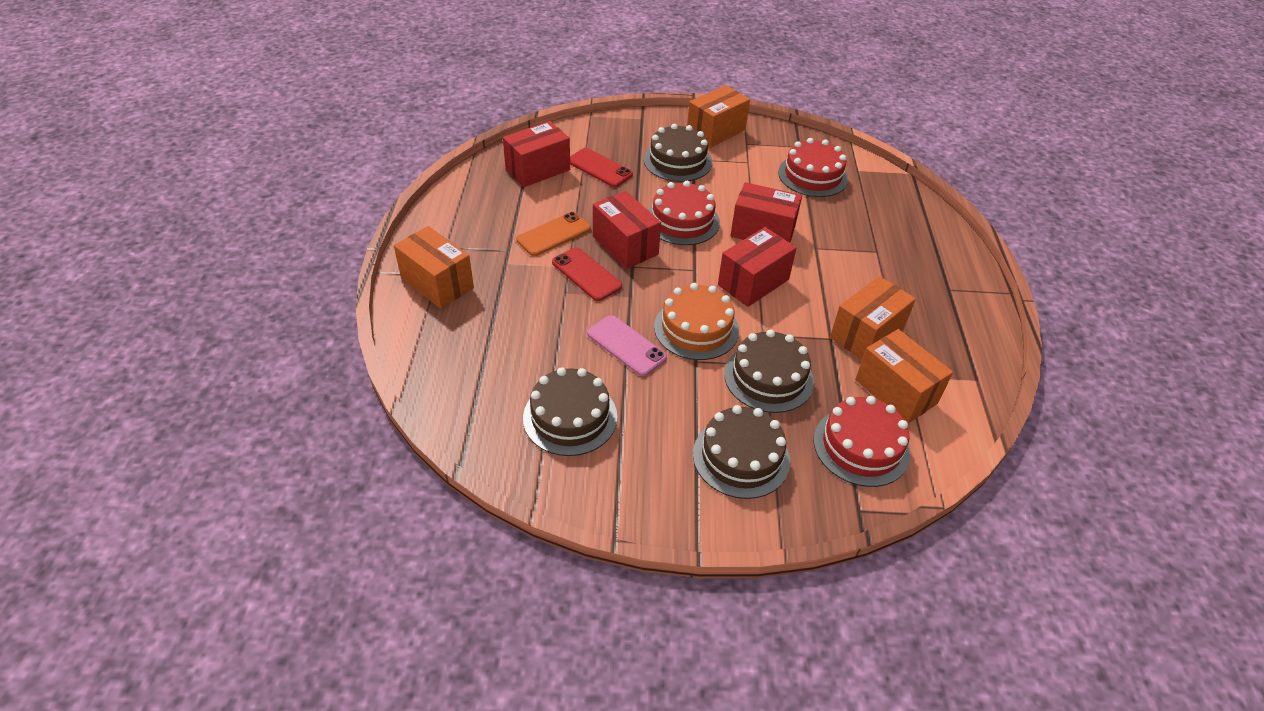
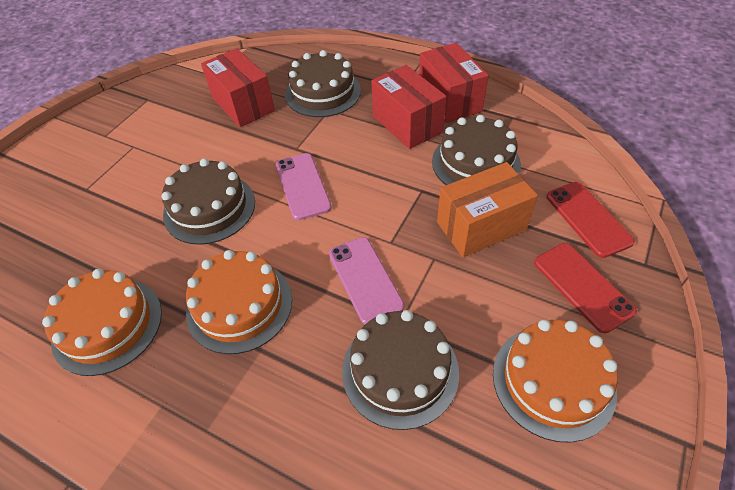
orange box: [394,226,474,309] [687,85,750,148] [830,276,916,360] [855,329,953,423] = 4 -> [437,162,538,257] = 1
orange cake: [654,283,739,360] = 1 -> [42,269,162,376] [186,250,292,354] [493,319,618,443] = 3
orange phone: [516,212,591,256] = 1 -> none = 0
pink phone: [587,315,667,376] = 1 -> [276,153,332,220] [329,237,404,324] = 2
red box: [503,121,570,187] [593,191,661,269] [718,227,796,307] [730,182,802,243] = 4 -> [201,48,275,127] [371,65,447,149] [419,43,488,123] = 3
red cake: [648,181,720,245] [778,138,848,197] [814,396,910,487] = 3 -> none = 0

